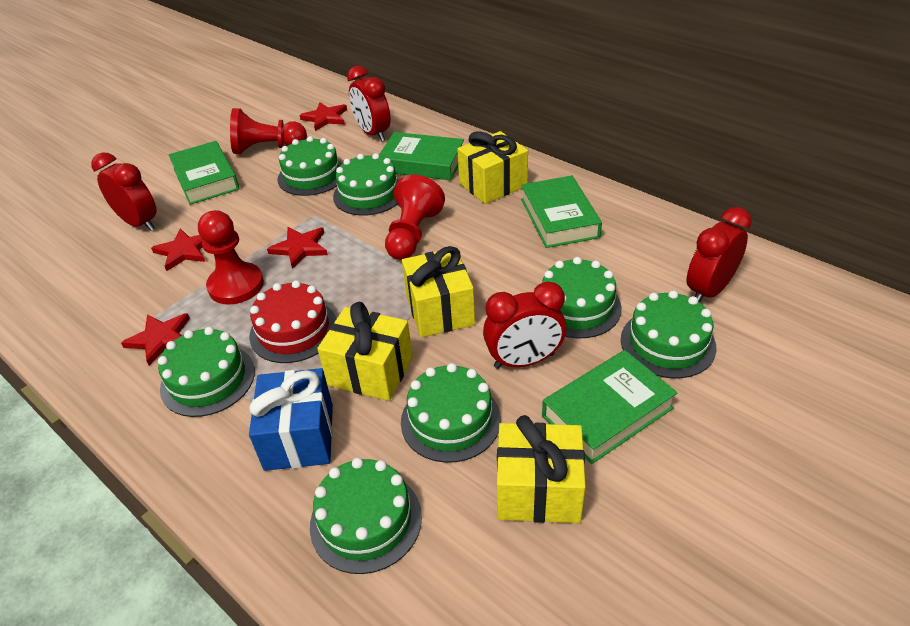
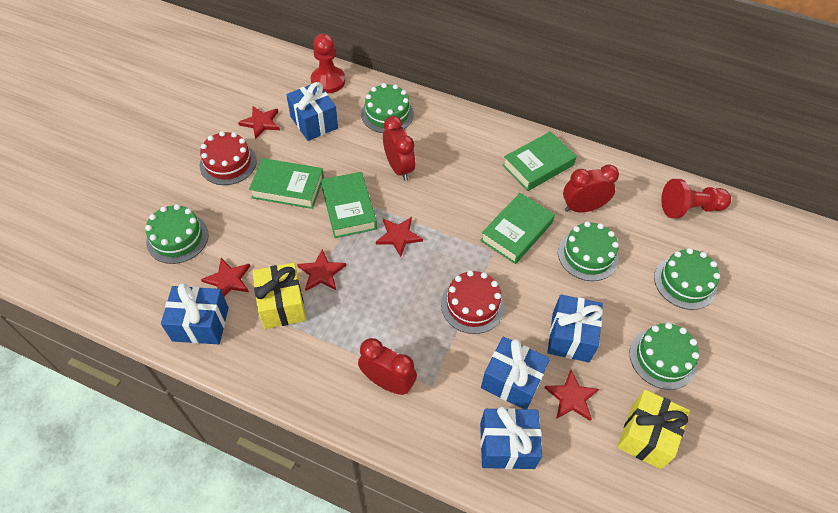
blue gift: [249,368,333,471] = 1 -> [161,283,229,344] [286,82,338,141] [480,406,542,469] [481,337,550,409] [547,294,603,362] = 5
green cake: [158,327,255,417] [277,136,343,196] [310,458,422,574] [333,153,399,216] [401,363,501,463] [542,257,622,338] [621,290,716,379] = 7 -> [145,204,209,264] [361,83,414,133] [558,221,619,281] [630,323,699,390] [654,248,720,310] = 5
red cake: [249,280,336,363] = 1 -> [200,131,257,185] [441,270,505,334] = 2
red clock: [91,152,156,231] [347,66,391,142] [483,281,566,369] [687,207,752,302] = 4 -> [358,338,417,395] [383,116,415,181] [563,164,619,213] = 3
red pawn: [198,210,264,305] [230,108,307,154] [385,175,445,260] = 3 -> [311,34,345,93] [661,179,731,218] = 2
red star: [121,313,190,366] [151,228,205,271] [267,227,328,269] [299,102,347,131] = 4 -> [201,258,250,297] [238,106,280,139] [297,249,346,291] [376,217,423,257] [545,370,599,421] = 5
yellow gift: [317,302,413,401] [402,246,475,337] [457,131,528,204] [497,415,586,523] = 4 -> [253,263,306,329] [617,390,690,469] = 2

